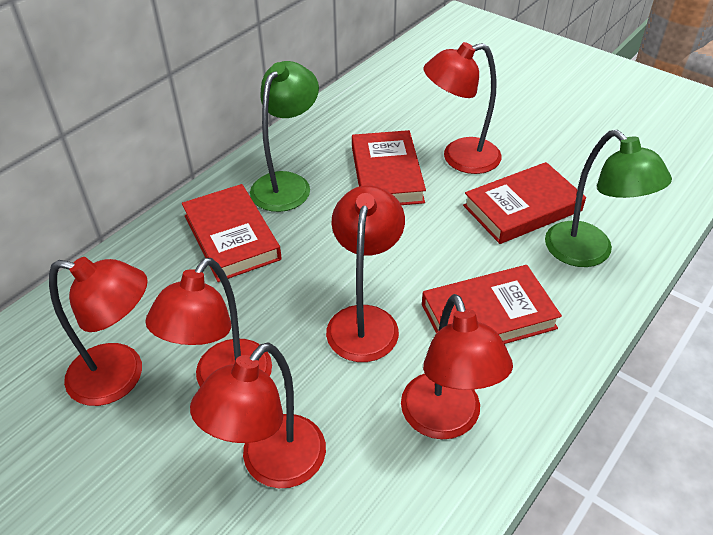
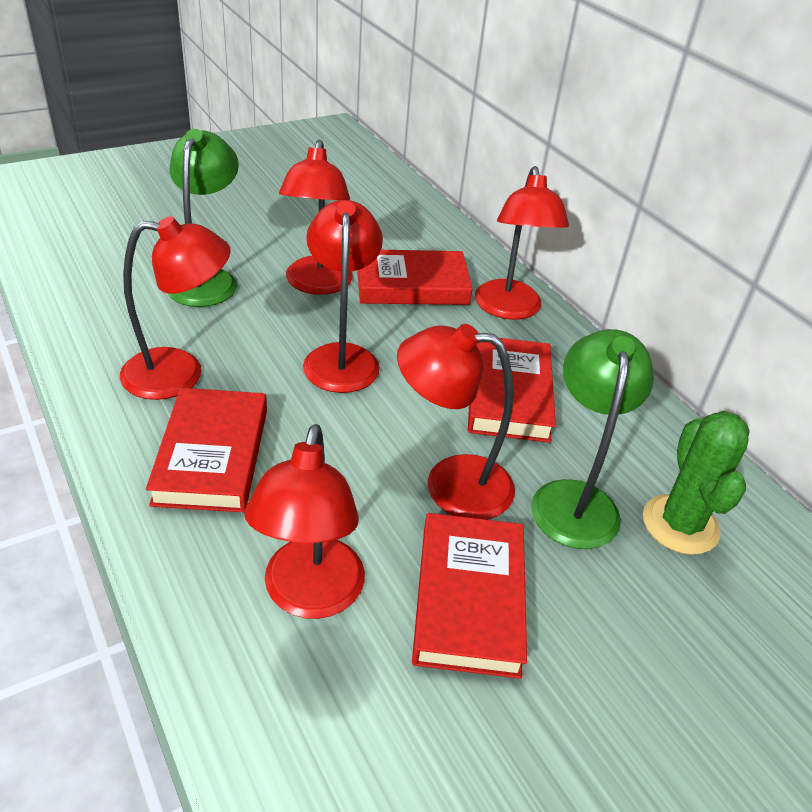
green cactus: none = 0 -> [643,411,750,555] = 1

